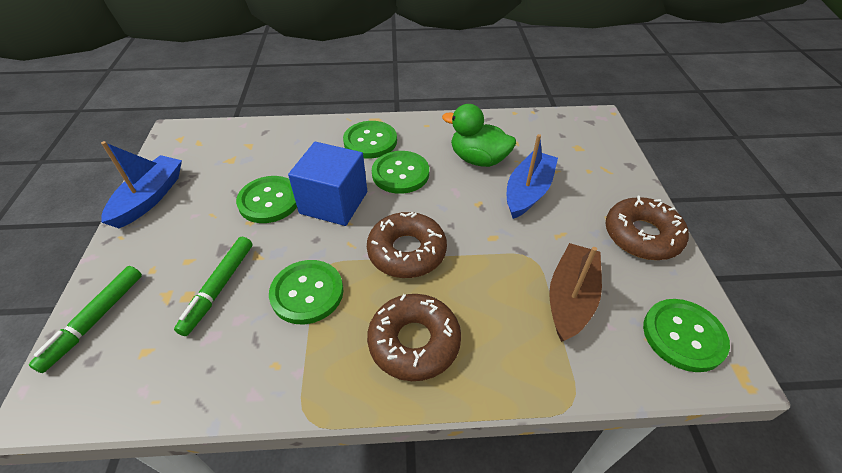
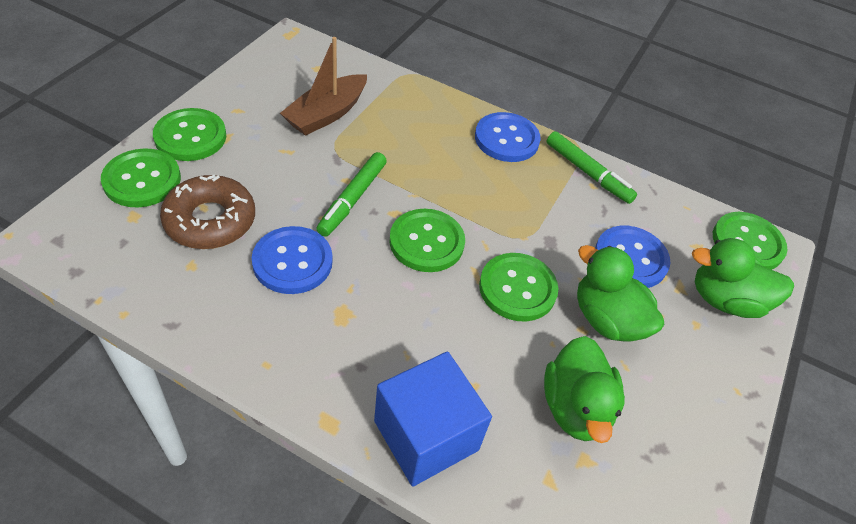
blue boat: [101,141,182,228] [507,134,558,219] = 2 -> none = 0
blue button: none = 0 -> [252,226,333,294] [475,112,541,162] [595,226,671,288] = 3
brown donut: [367,212,447,278] [367,294,461,381] [605,196,689,260] = 3 -> [160,175,255,249] = 1
green duck: [442,104,516,167] = 1 -> [544,336,625,443] [577,245,664,342] [692,238,794,318] = 3

